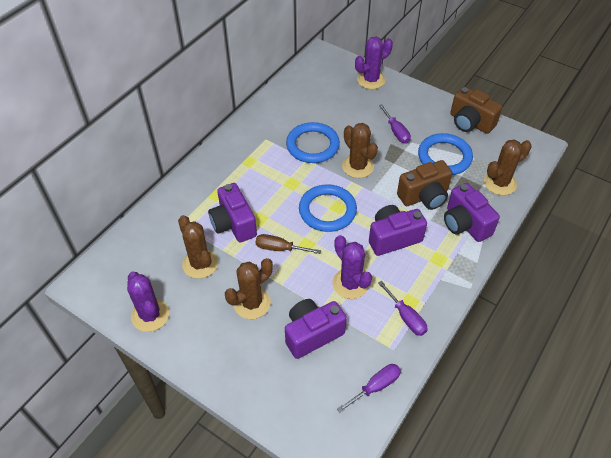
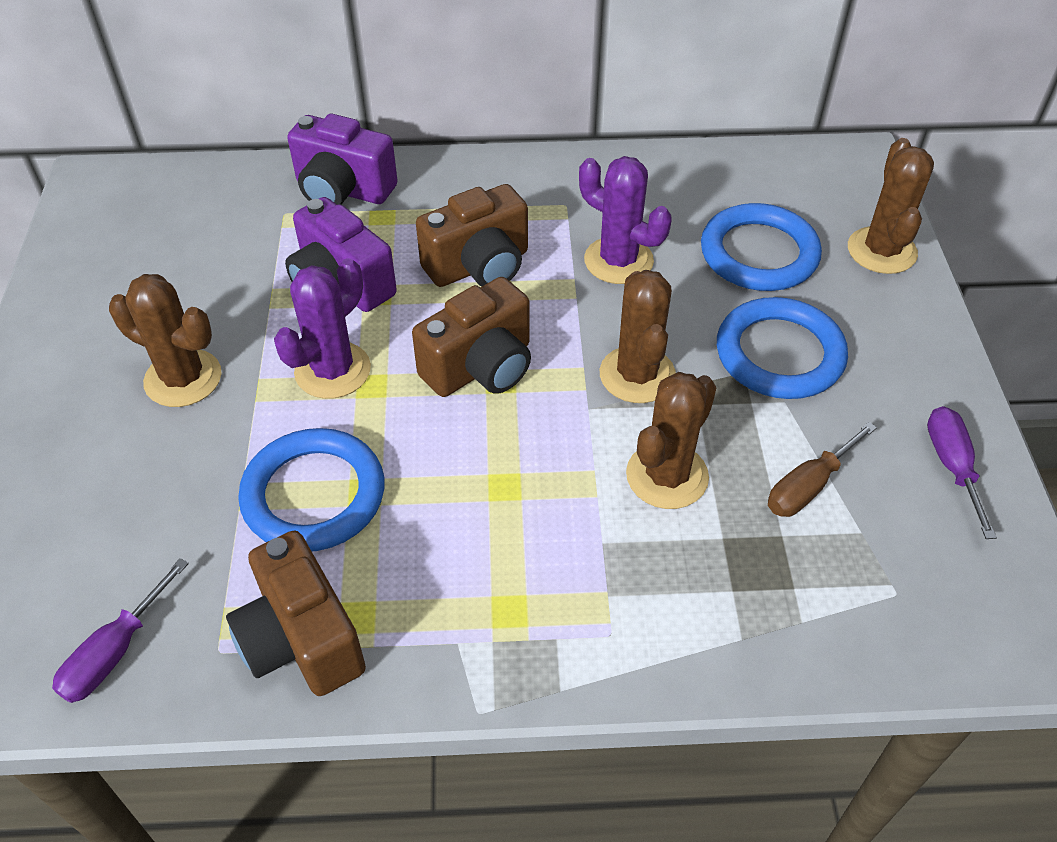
brown camera: [397,160,452,210] [450,86,502,134] = 2 -> [226,531,366,696] [412,277,531,397] [416,184,528,287] = 3
purple cactus: [127,272,169,332] [332,235,372,299] [355,37,393,89] = 3 -> [274,258,371,399] [579,156,672,284] = 2
purple camera: [208,183,257,242] [285,299,347,359] [369,205,427,256] [444,183,500,242] = 4 -> [285,197,397,312] [287,114,398,205] = 2
purple screwdriver: [337,364,401,413] [378,281,428,336] [379,104,411,143] = 3 -> [52,558,189,703] [927,406,997,539] = 2

